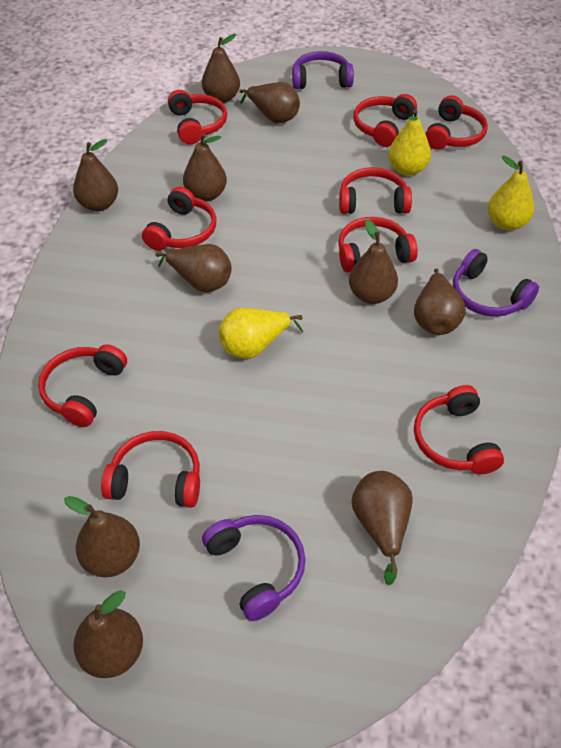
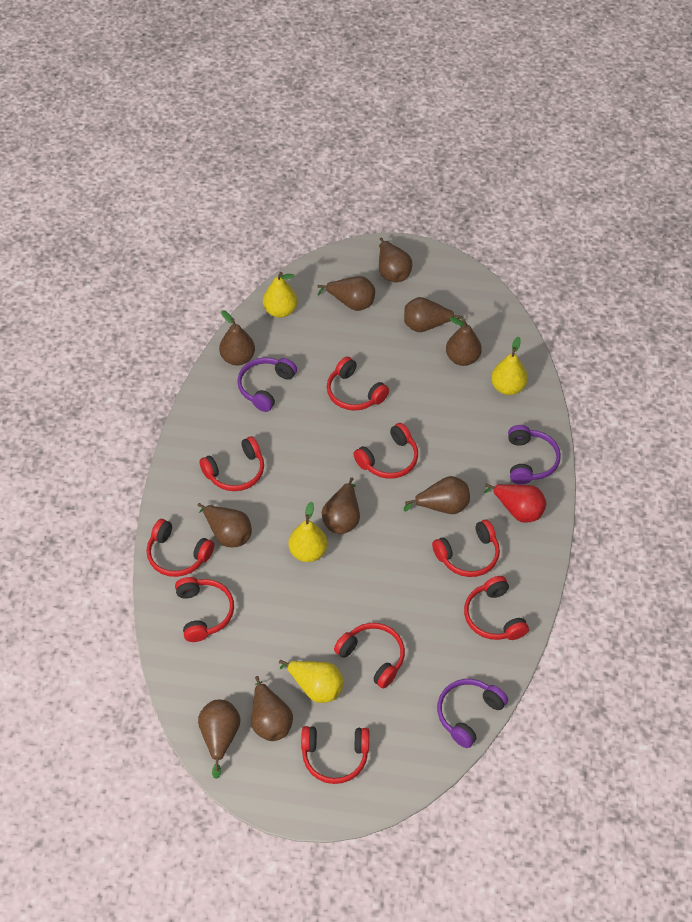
red pear: none = 0 -> [484,484,547,523] = 1
yellow pear: [219,308,303,359] [388,109,431,176] [488,156,534,231] = 3 -> [263,272,297,318] [279,660,344,703] [288,502,327,562] [491,337,528,395] = 4

